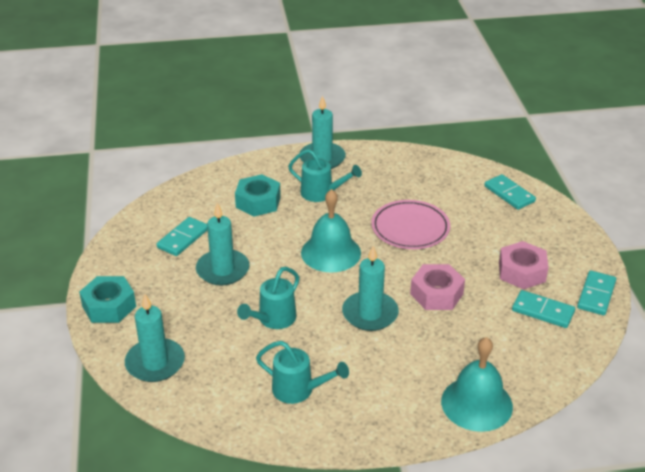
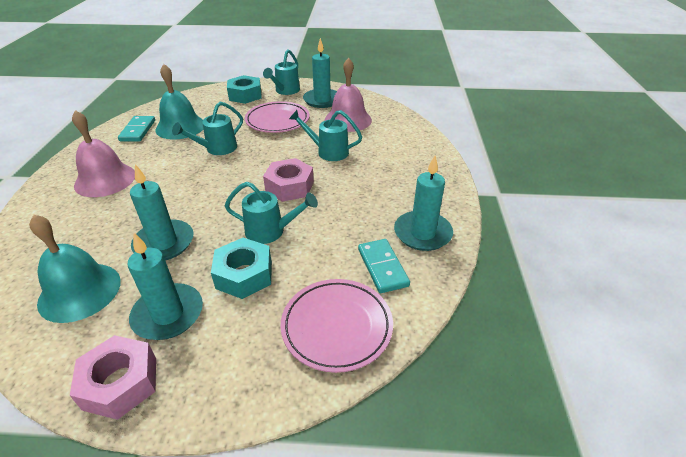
pink bell: none = 0 -> [72,110,135,197] [325,58,372,132] = 2
pink plate: [371,200,450,249] = 1 -> [245,101,310,133] [281,279,393,373] = 2
turquoise domino: [156,217,208,256] [484,174,536,210] [512,290,575,328] [577,270,616,315] = 4 -> [118,116,155,142] [358,239,410,293] = 2
turquoise watering can: [237,267,300,329] [256,341,349,404] [288,149,362,202] = 3 -> [172,102,243,155] [225,182,318,244] [263,49,300,95] [289,110,362,161] = 4

